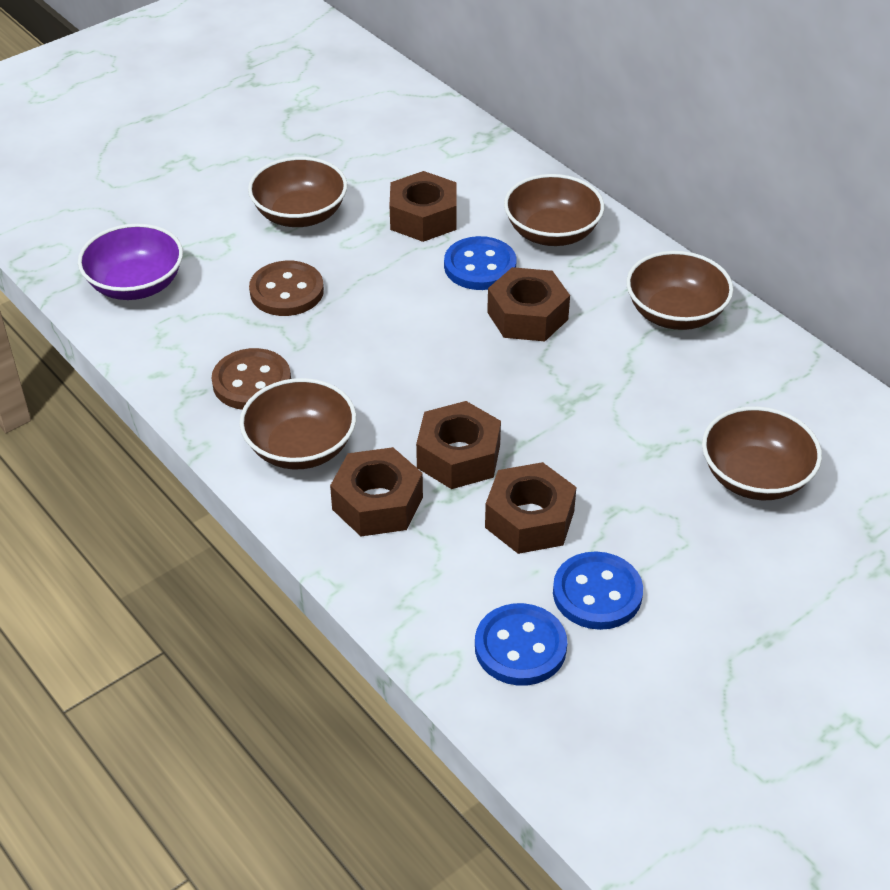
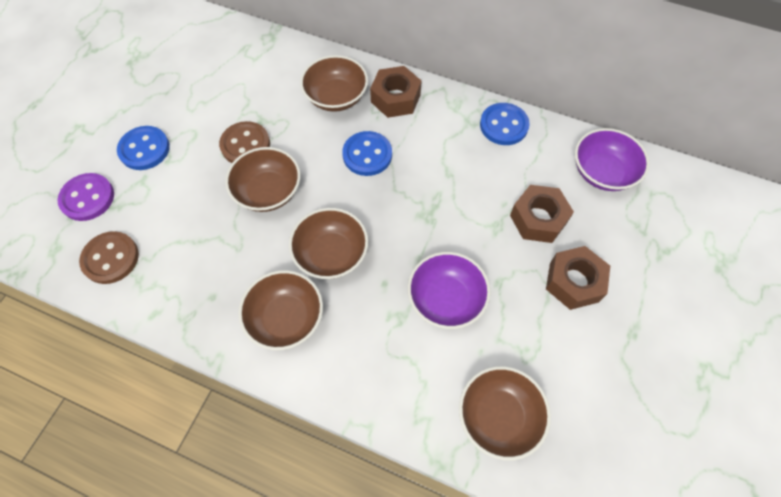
brown nut: [330,447,423,536] [390,171,457,242] [416,401,501,489] [485,462,577,554] [487,267,570,341] = 5 -> [370,66,422,118] [510,185,574,243] [546,246,610,310] = 3
purple bowl: [78,223,183,300] = 1 -> [408,252,491,329] [575,128,650,191] = 2
purple button: none = 0 -> [57,173,114,221] = 1

